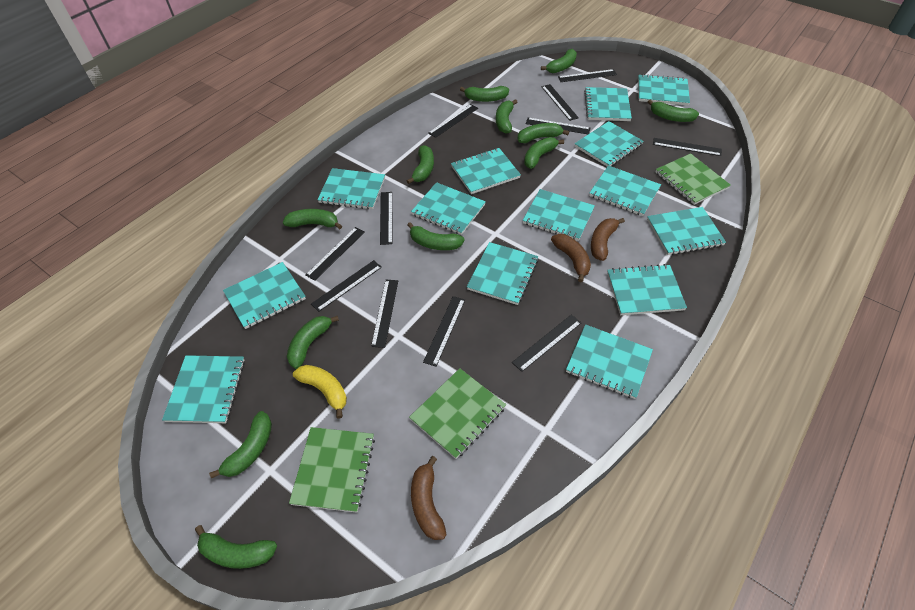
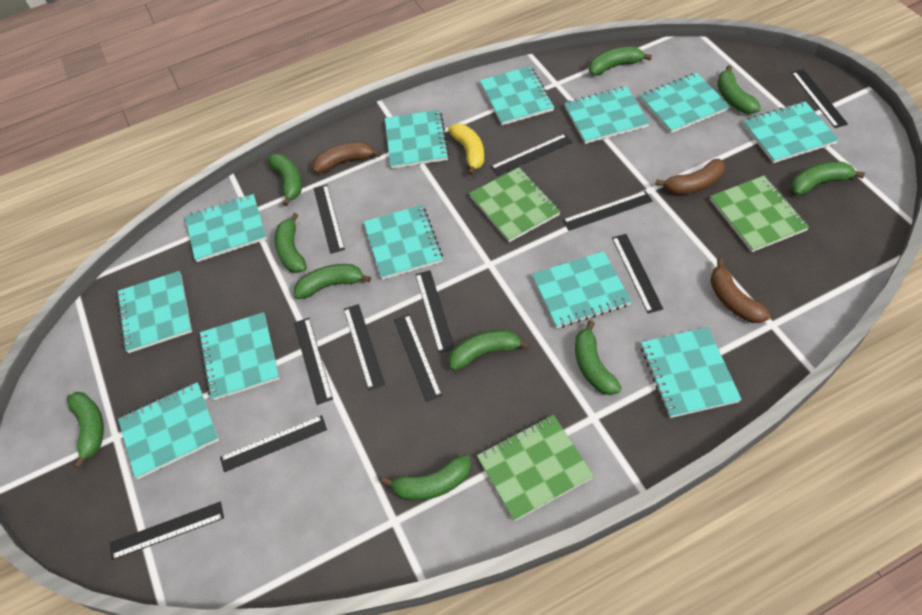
green banana: [195,525,277,569] [209,411,272,478] [283,209,342,229] [287,316,339,369] [407,145,434,184] [407,222,465,250] [460,86,509,102] [496,99,517,134] [518,123,569,143] [524,137,564,169] [541,49,577,73] [648,99,699,122] = 12 -> [67,392,104,468] [268,154,302,206] [274,213,307,273] [294,264,371,299] [381,454,471,501] [449,330,530,371] [575,320,622,395] [589,47,652,76] [717,65,761,114] [791,162,865,195] = 10
turquoise notebook: [162,355,245,423] [223,262,306,329] [317,168,385,209] [411,182,486,235] [451,148,521,194] [467,242,539,305] [523,189,595,241] [566,324,653,399] [575,121,644,166] [584,87,632,121] [589,165,661,216] [607,264,687,315] [638,74,690,105] [647,207,726,255] = 14 -> [117,271,192,353] [118,382,219,479] [185,194,267,262] [199,312,280,401] [364,205,443,280] [385,110,449,169] [480,66,554,125] [532,251,632,328] [564,86,650,144] [640,73,730,133] [641,327,742,418] [743,101,839,163] = 12

